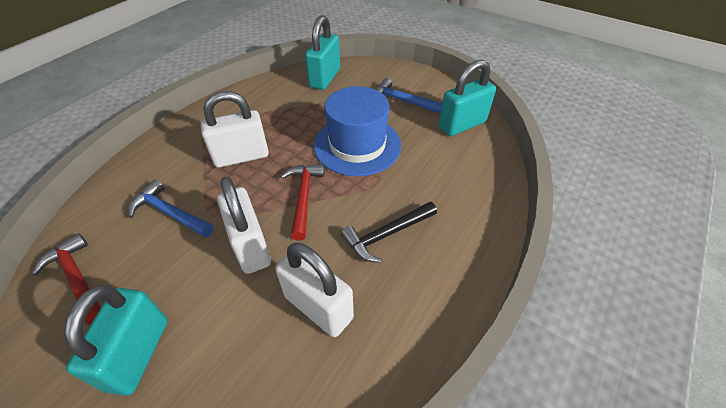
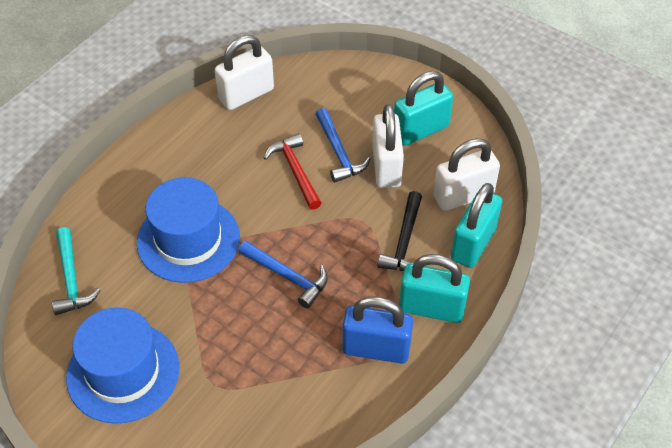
blue hat: [314,86,401,176] = 1 -> [66,307,179,424] [137,177,240,283] = 2
blue padlock: none = 0 -> [342,296,413,364] = 1
red hammer: [32,233,101,325] [281,164,325,240] = 2 -> [264,133,322,210] = 1
turquoise hammer: none = 0 -> [52,227,101,315] = 1

